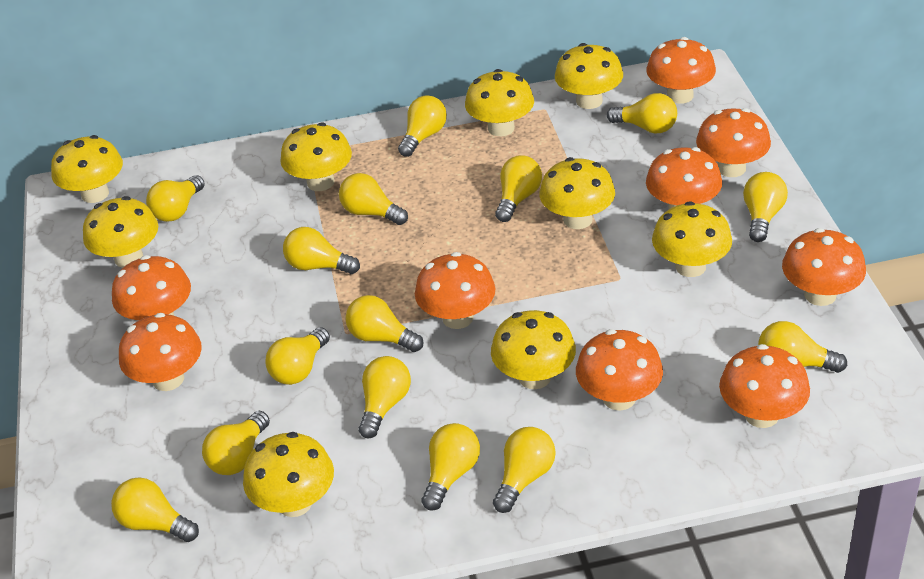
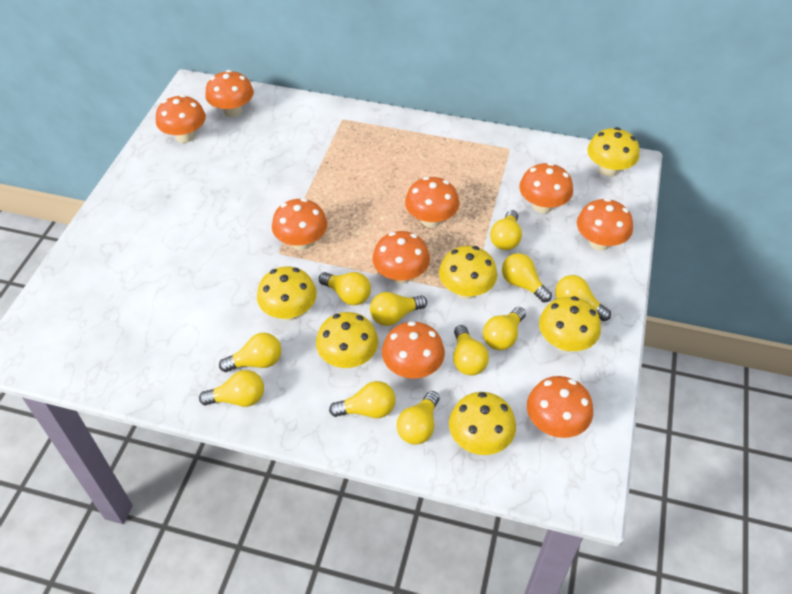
yellow light bulb: [111,477,199,542] [146,175,205,222] [202,411,270,475] [265,327,330,385] [283,227,360,274] [339,173,408,225] [345,295,424,352] [359,356,411,439] [398,95,447,157] [422,423,480,511] [493,427,556,513] [495,155,542,222] [607,93,677,134] [743,172,788,242] [758,321,847,373] = 15 -> [199,370,264,407] [219,333,281,372] [319,272,371,305] [329,381,396,418] [370,292,427,326] [397,391,439,445] [453,325,489,376] [483,307,526,350] [490,210,522,250] [502,253,552,303] [555,275,611,321] = 11
yellow mushroom: [51,135,123,203] [83,196,158,268] [243,432,334,517] [280,122,352,191] [465,69,534,136] [491,310,576,389] [539,157,615,229] [555,43,623,109] [652,201,732,277] = 9 -> [257,266,317,321] [316,312,378,368] [439,246,497,299] [449,392,516,455] [539,296,601,352] [587,127,639,177] = 6

